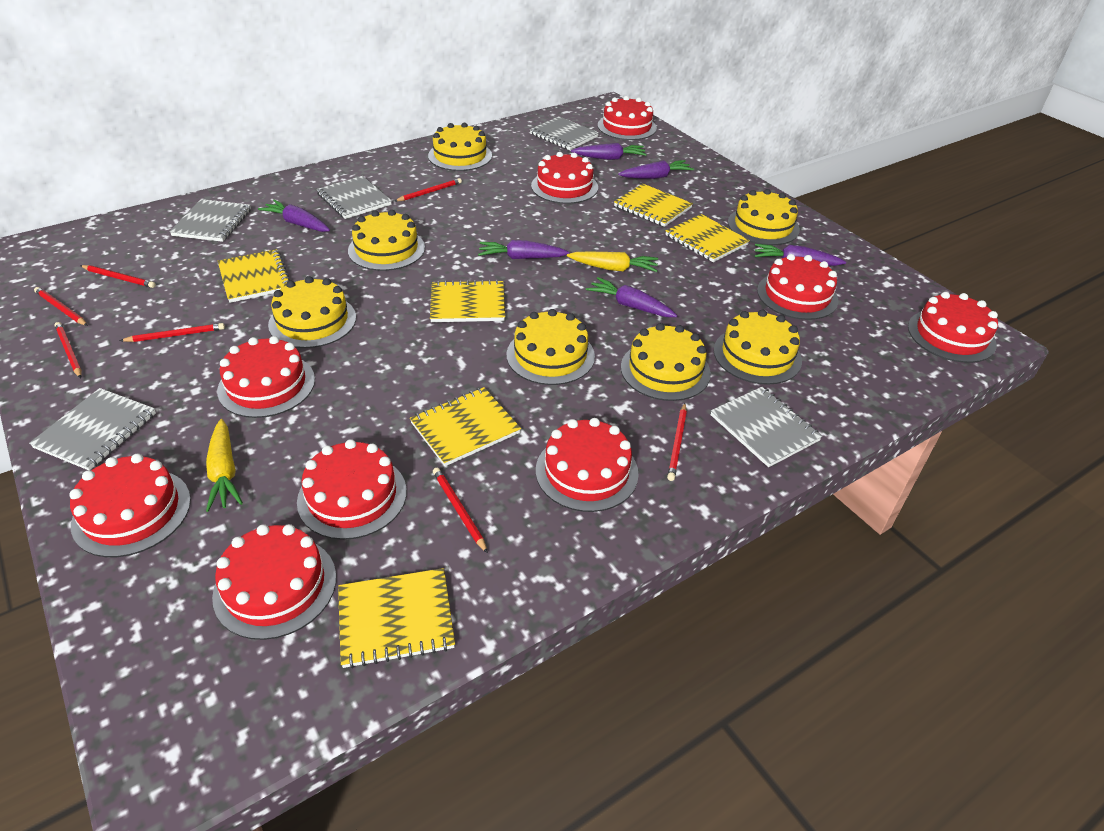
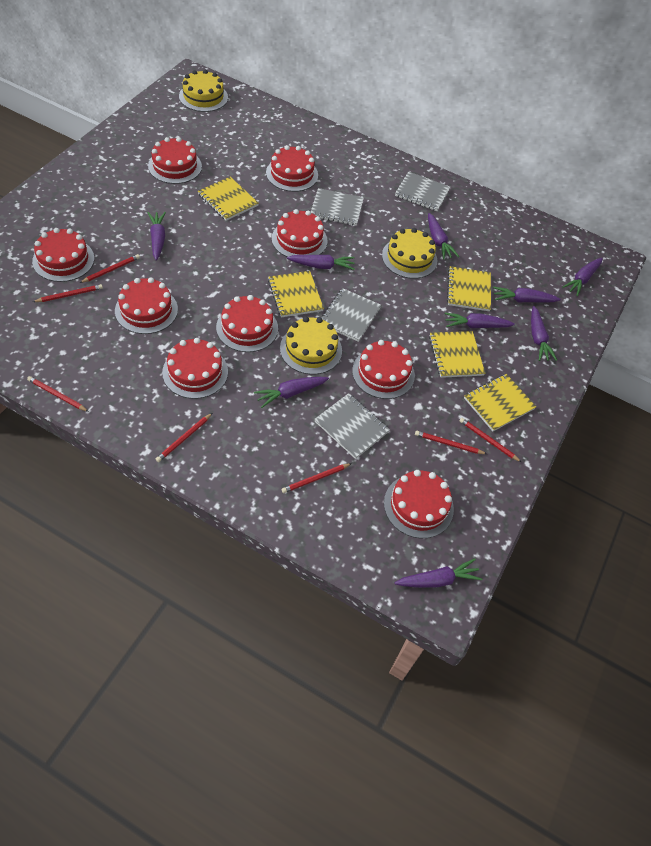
grey notebook: [29,388,156,470] [169,199,251,242] [317,176,392,219] [530,116,599,150] [711,387,822,467] = 5 -> [311,188,364,226] [314,393,390,459] [322,288,381,342] [395,172,450,211] = 4
purple carrot: [258,200,330,232] [478,240,569,259] [571,143,647,160] [586,277,678,317] [618,160,694,179] [755,244,846,266] = 6 -> [148,212,166,261] [254,377,329,408] [287,255,355,270] [395,558,483,588] [428,213,459,259] [445,313,515,328] [493,287,561,302] [531,306,557,361] [563,258,603,296] = 9
yellow cake: [268,276,356,348] [348,210,425,271] [428,123,492,171] [506,309,595,385] [621,323,711,401] [714,310,802,385] [728,189,800,245] = 7 -> [179,70,228,112] [280,317,342,375] [382,228,437,279] = 3
yellow carrot: [206,419,243,512] [567,252,658,272] = 2 -> none = 0
yellow notebook: [218,249,290,303] [338,568,455,669] [410,387,521,466] [430,280,505,322] [614,184,693,227] [666,214,750,262] = 6 -> [198,177,258,221] [268,271,324,317] [429,331,485,378] [447,266,491,311] [464,374,536,432] = 5

